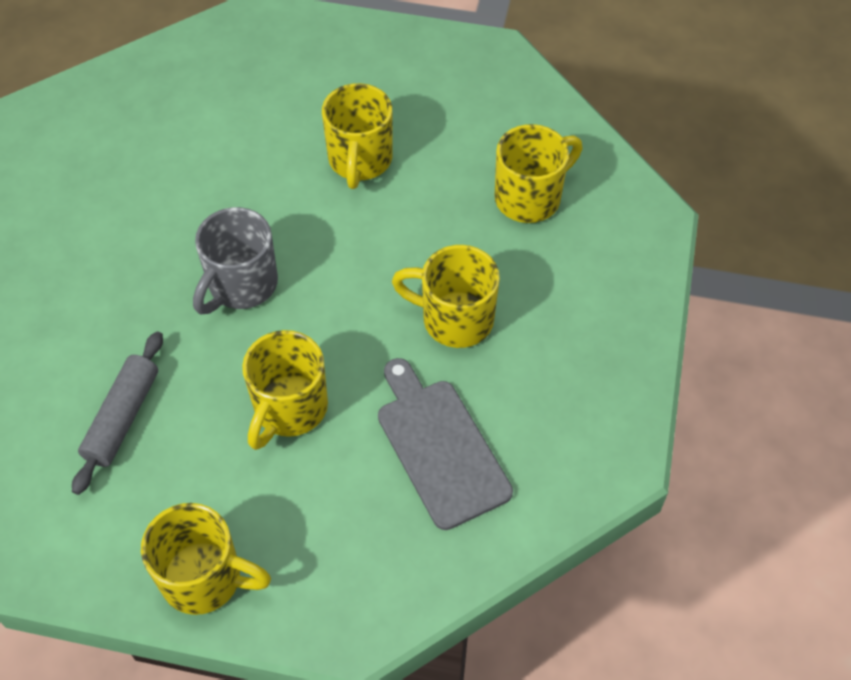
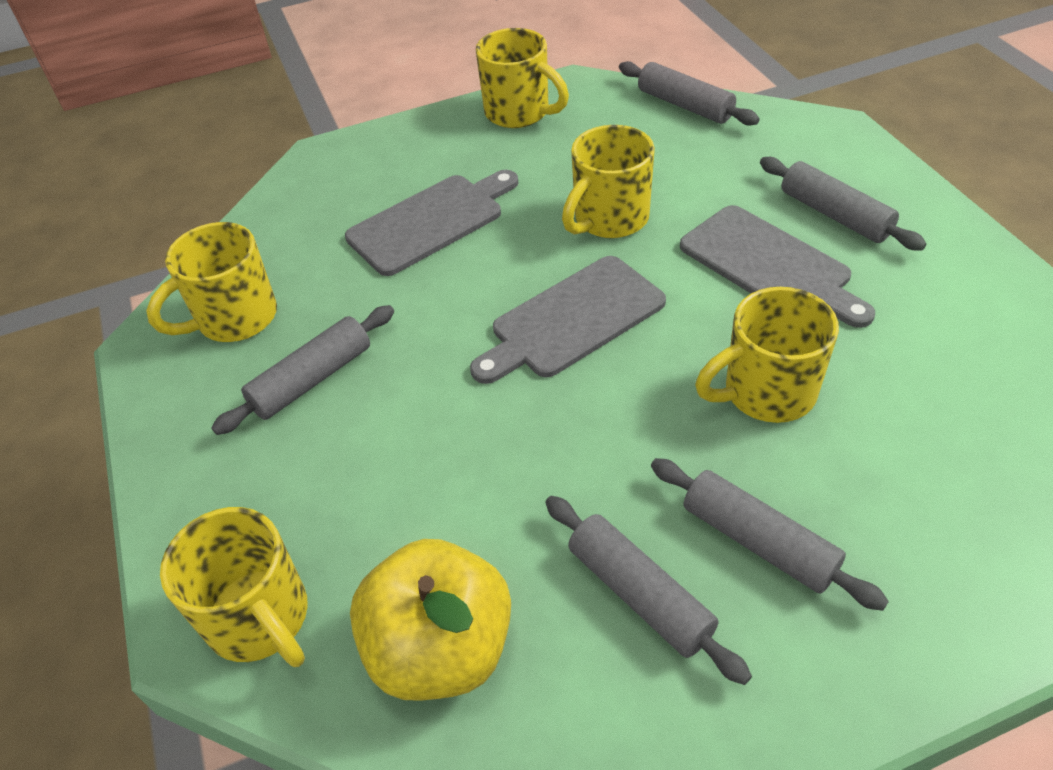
grey cutting board: [378,358,513,530] = 1 -> [345,170,518,276] [470,256,666,384] [680,205,875,328] = 3
grey mug: [193,207,278,315] = 1 -> none = 0
grey rolling pin: [72,331,163,495] = 1 -> [211,305,394,435] [545,496,752,685] [619,61,760,126] [651,458,889,611] [760,157,927,251] = 5
yellow apple: none = 0 -> [350,539,511,701] = 1

